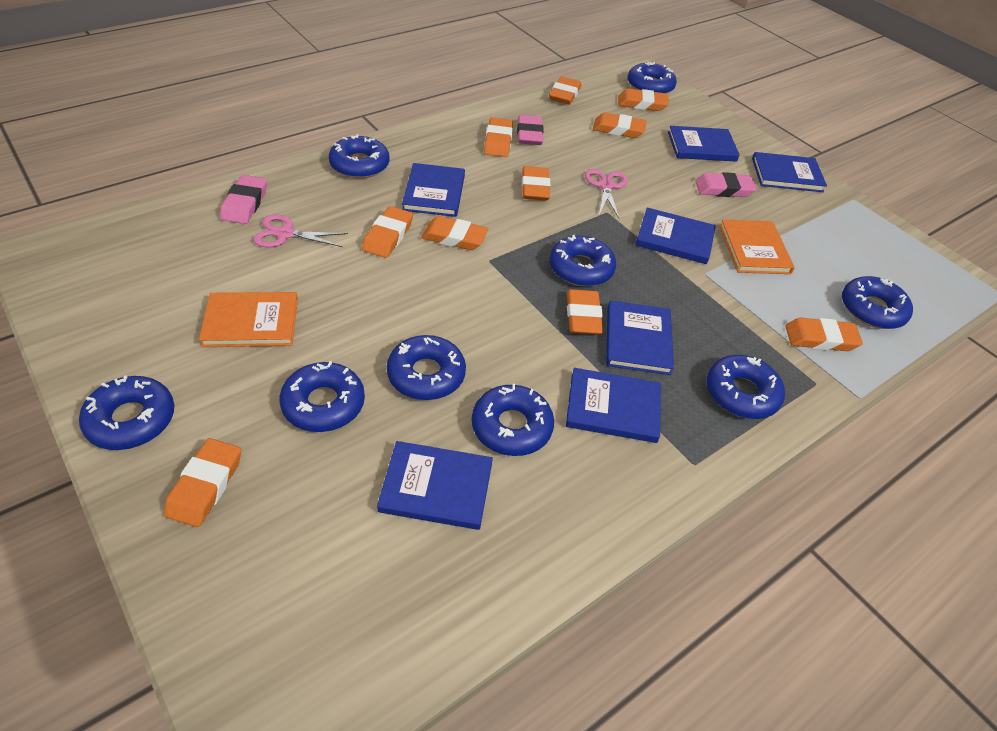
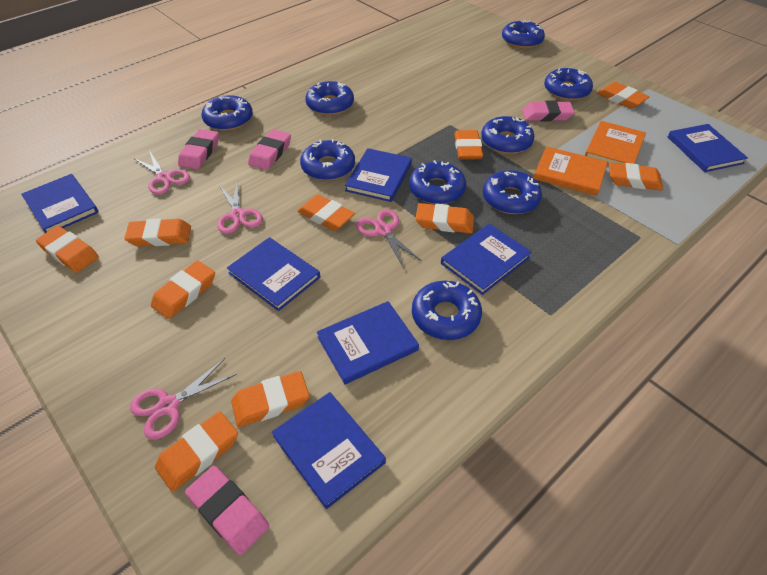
pink eraser: [220,175,267,224] [517,115,544,145] [695,172,757,197] = 3 -> [178,129,219,169] [185,466,269,555] [248,130,291,170] [522,101,575,121] = 4
pink scissors: [253,215,348,247] [585,169,628,218] = 2 -> [130,358,237,439] [133,150,190,195] [217,180,263,234] [356,209,422,268] = 4

